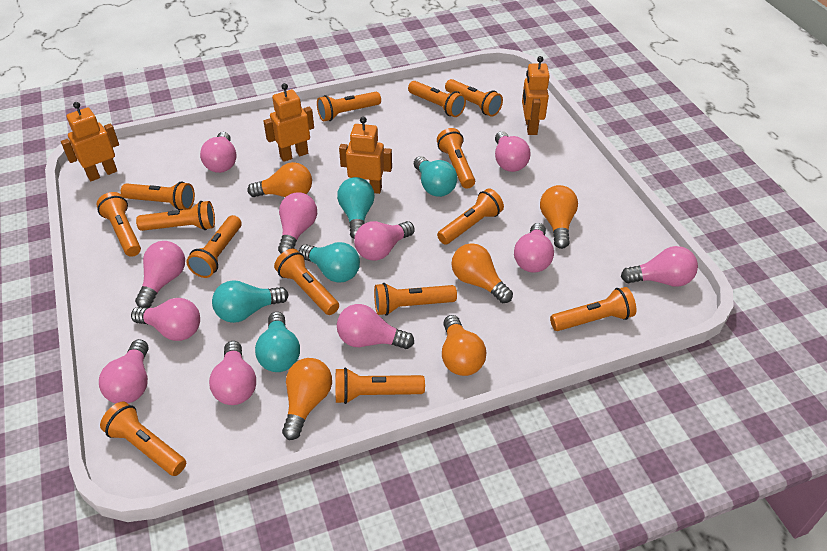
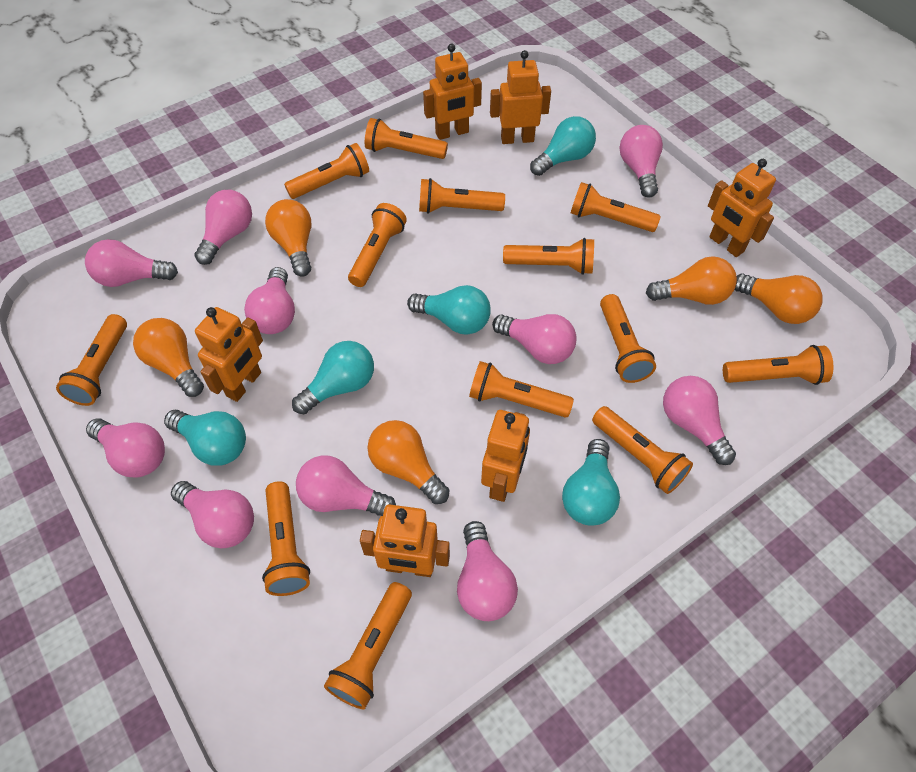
orange flashlight: [97,192,141,257] [100,401,186,476] [121,181,195,210] [136,201,215,231] [186,215,242,278] [274,249,339,315] [317,92,381,121] [335,367,425,404] [374,283,457,316] [408,81,466,117] [437,128,475,188] [437,188,504,245] [445,79,503,117] [550,287,636,331] = 14 -> [56,314,127,406] [262,481,310,596] [284,143,369,199] [324,582,412,709] [348,203,407,287] [365,118,448,159] [419,178,505,214] [469,361,574,418] [503,238,594,275] [571,182,661,232] [592,406,693,494] [600,294,656,383] [723,345,833,385] = 13
orange robot: [61,102,119,181] [263,83,314,162] [339,117,392,194] [522,56,550,135] = 4 -> [195,307,263,402] [360,504,450,577] [423,44,482,140] [481,410,530,502] [490,50,551,144] [708,159,776,257] = 6
pink light bulb: [99,339,148,403] [131,298,200,341] [135,241,185,308] [200,132,236,173] [209,341,256,405] [278,192,317,254] [337,304,414,349] [354,221,415,261] [495,131,531,172] [514,223,554,273] [621,246,698,287] = 11 -> [85,239,178,287] [86,418,165,478] [171,481,254,548] [194,190,252,265] [244,267,295,334] [296,455,396,516] [457,521,518,621] [492,314,577,364] [619,125,663,198] [663,376,736,465] = 10

